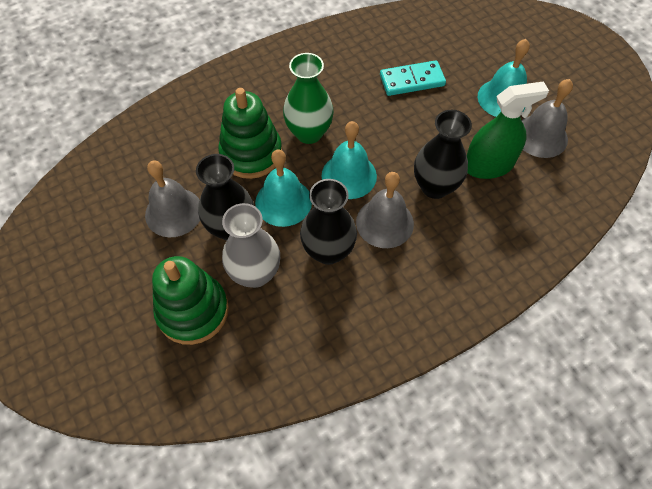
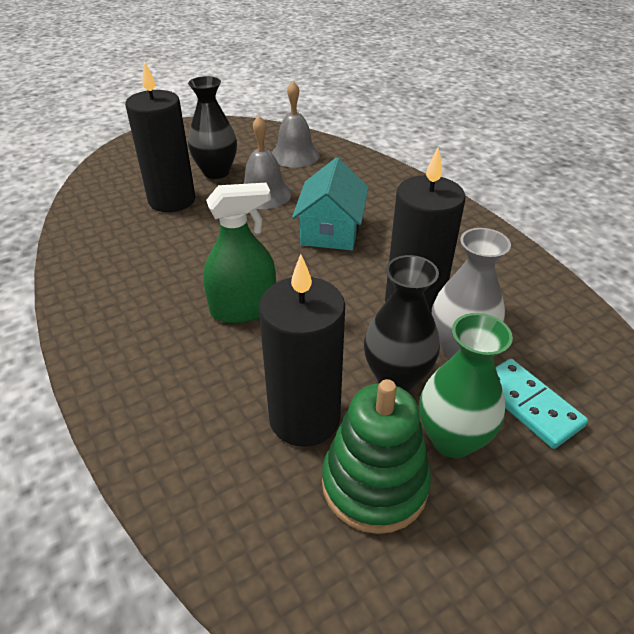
black candle: none = 0 -> [125,61,195,212] [259,254,345,447] [385,148,465,314] = 3
black vase: [196,154,254,241] [300,179,357,265] [414,110,472,199] = 3 -> [188,76,237,179] [364,255,440,391] = 2
green stacking toy: [152,256,229,345] [218,88,282,179] = 2 -> [322,379,431,534] = 1
grey bell: [145,160,200,237] [356,172,414,248] [521,79,573,158] = 3 -> [244,115,292,209] [272,81,320,167] = 2
turquoise bell: [255,149,312,227] [322,121,377,199] [478,39,530,117] = 3 -> none = 0
turquoise house: none = 0 -> [292,157,369,250] = 1

